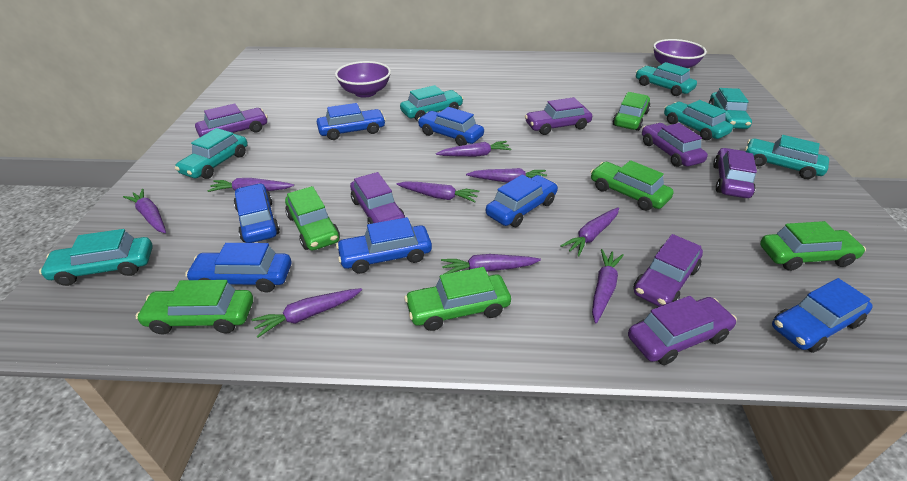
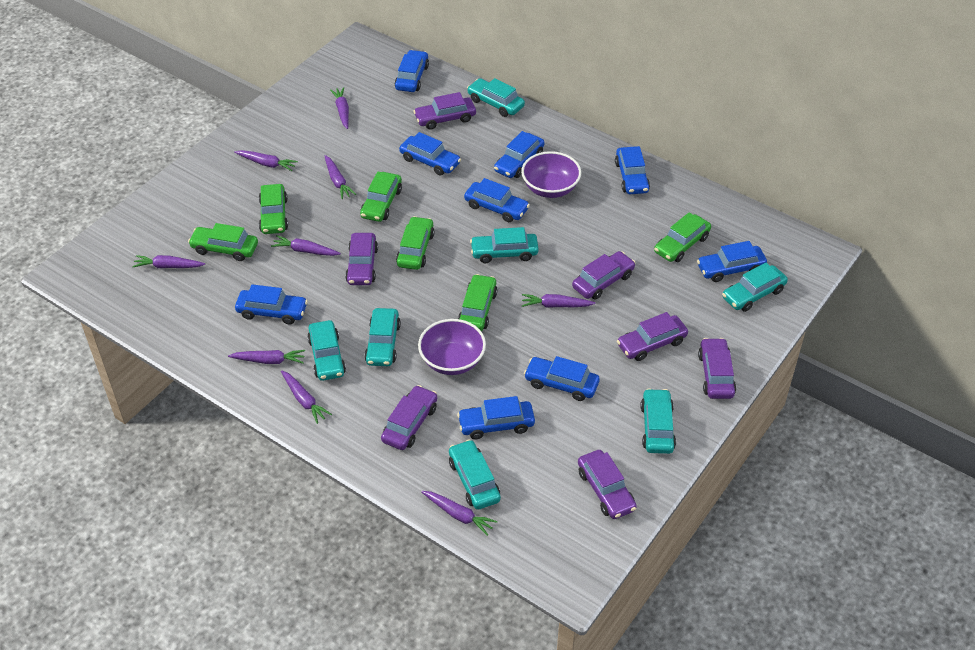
blue car: [185,243,291,293] [234,183,280,243] [317,103,386,140] [336,217,432,274] [418,107,484,146] [486,174,558,227] [772,278,873,353] = 7 -> [235,284,308,325] [395,50,429,92] [399,132,461,175] [457,396,535,439] [464,178,530,222] [494,131,544,178] [524,356,600,401] [615,146,650,194] [697,241,767,282] = 9

